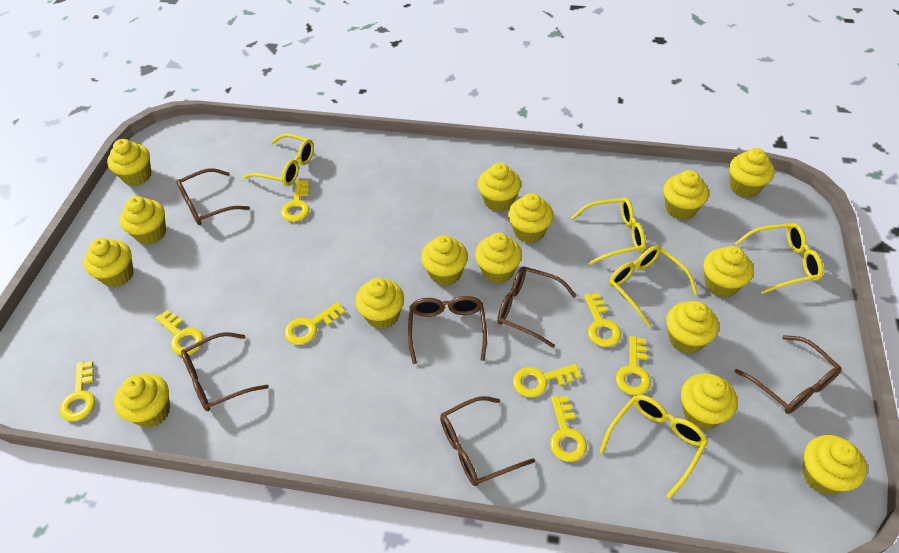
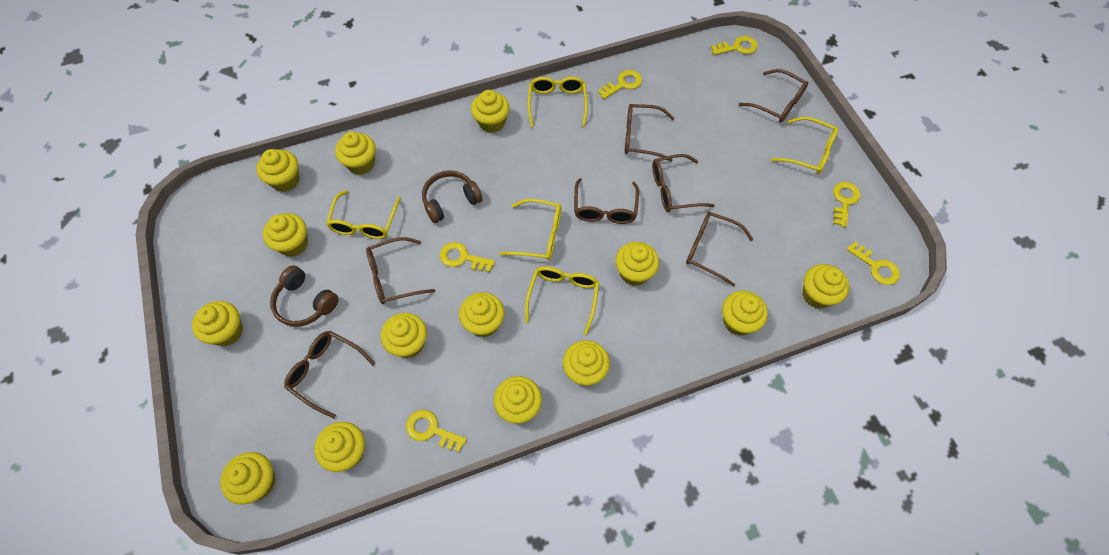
brown glasses: [176,168,250,225] [181,332,269,411] [408,296,487,364] [440,396,535,486] [497,266,577,348] [735,335,842,414] = 6 -> [284,331,375,418] [366,237,435,304] [574,178,639,224] [625,104,674,162] [652,154,715,212] [686,212,753,287] [739,69,808,123] = 7
brown headphones: none = 0 -> [270,265,339,327] [422,170,483,223] = 2
yellow cupcake: [83,238,133,287] [107,139,151,186] [114,373,170,428] [120,196,166,245] [355,278,404,329] [421,235,468,286] [475,233,522,284] [478,163,521,212] [508,193,554,243] [663,170,709,220] [666,301,719,354] [681,373,737,430] [703,246,754,298] [729,148,774,198] [803,435,867,495] = 15 -> [192,301,243,346] [220,452,275,504] [256,149,300,192] [263,213,308,257] [314,422,365,472] [335,132,376,175] [381,313,427,358] [459,292,505,337] [471,90,510,133] [494,376,542,424] [563,340,610,386] [615,242,659,286] [722,291,768,336] [802,264,849,309] = 14
yellow key: [60,361,95,421] [155,310,204,356] [281,180,310,222] [285,302,345,345] [513,364,581,397] [550,396,587,462] [584,293,621,347] [616,336,651,396] = 8 -> [406,410,467,452] [440,242,495,272] [598,70,642,99] [711,36,758,55] [833,182,860,228] [846,242,900,285] = 6

